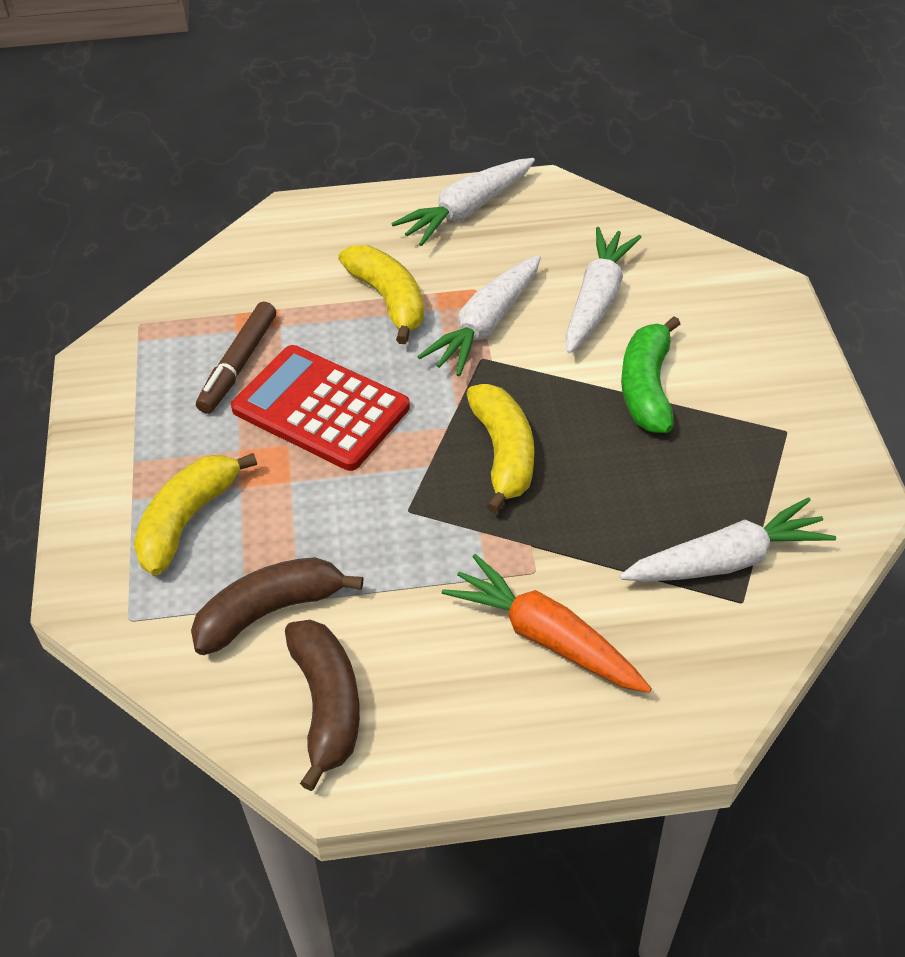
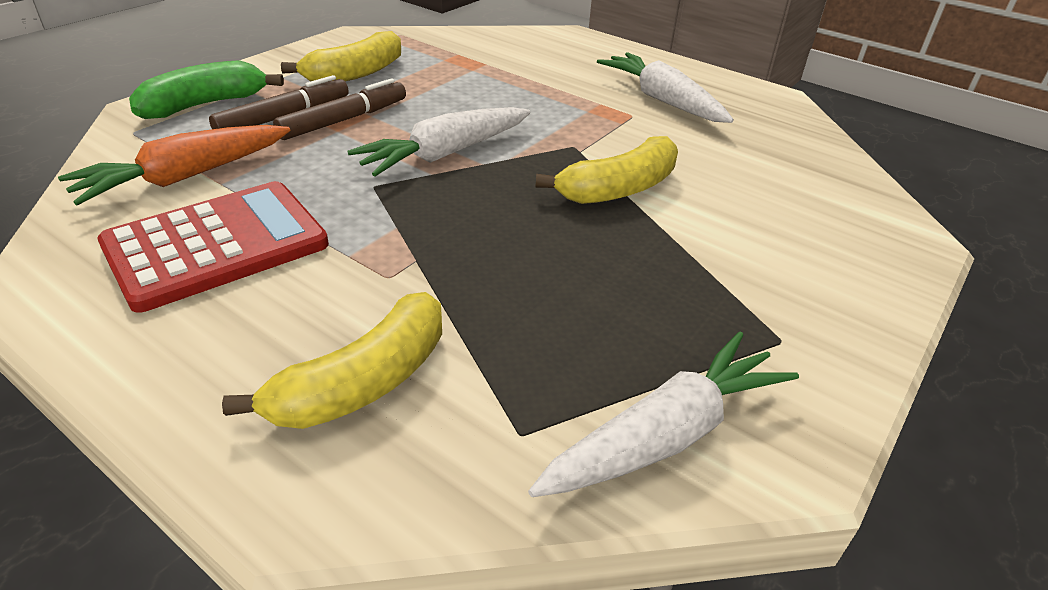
brown banana: [191,557,363,655] [285,620,360,791] = 2 -> none = 0
brown marker: [196,302,276,414] = 1 -> [209,75,349,129] [273,78,406,140] = 2
white carrot: [391,158,535,246] [417,255,541,376] [565,227,641,354] [619,497,836,582] = 4 -> [348,107,531,177] [528,331,799,497] [597,52,734,123] = 3

